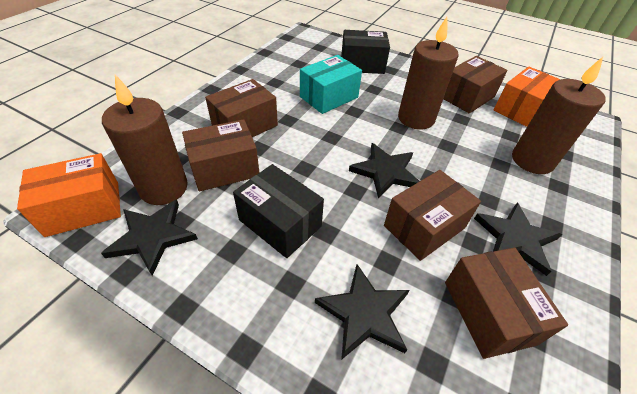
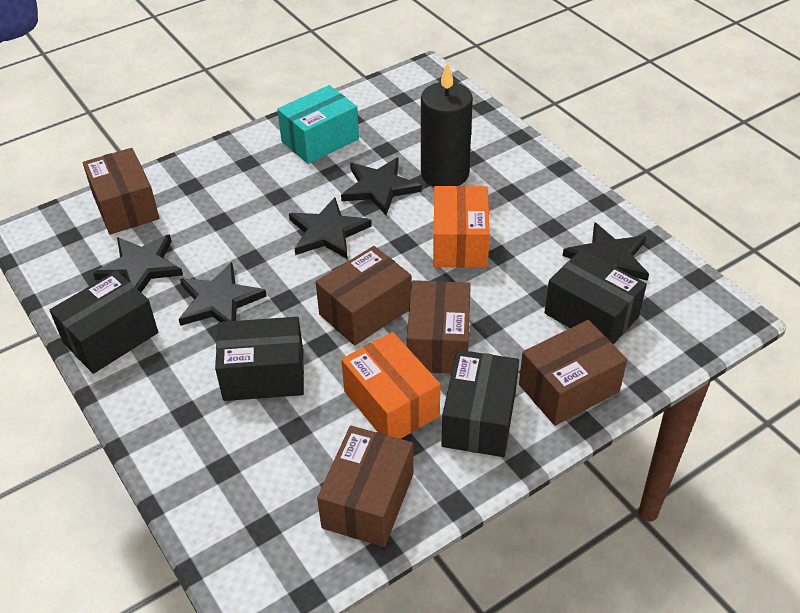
black box: [233,164,324,258] [341,30,390,74] = 2 -> [50,271,158,374] [215,317,304,401] [442,350,519,457] [545,249,647,344] = 4
black candle: none = 0 -> [421,62,473,187] = 1
black star: [101,199,198,276] [315,264,410,360] [349,143,420,199] [474,203,562,276] = 4 -> [93,235,183,292] [179,262,267,326] [289,197,372,259] [341,157,422,215] [563,222,649,281] = 5
brown candle: [102,74,188,205] [398,17,458,130] [512,57,606,174] = 3 -> none = 0

